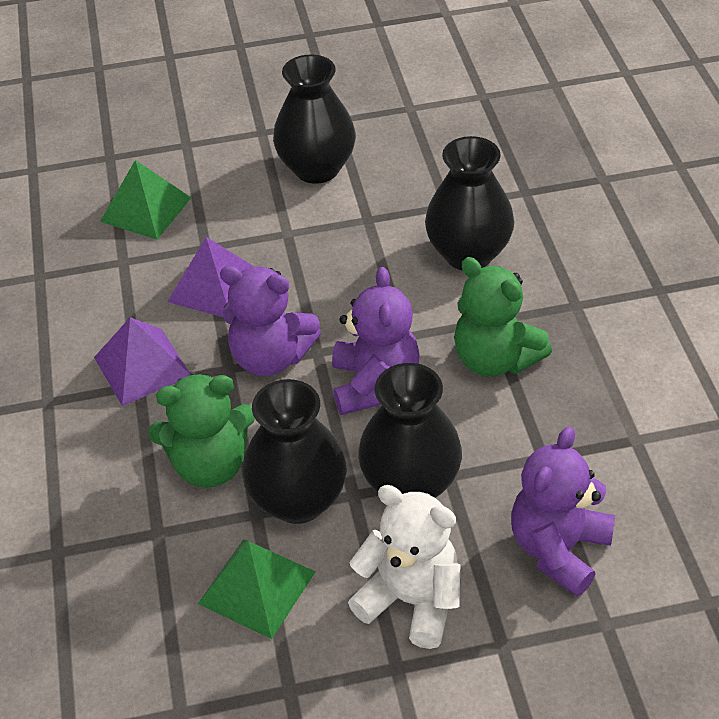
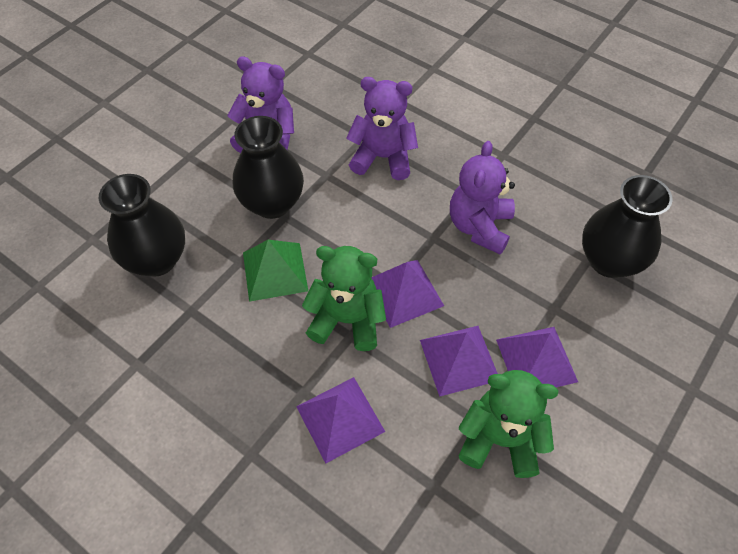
black vase: [242,379,347,524] [273,54,356,184] [358,363,462,498] [425,136,514,271] = 4 -> [99,174,185,277] [233,116,304,219] [582,175,673,278] = 3
green pyramid: [100,160,191,240] [198,539,316,639] = 2 -> [243,240,308,302] = 1
purple pyramid: [94,317,191,406] [167,237,254,317] = 2 -> [296,377,385,464] [371,260,444,328] [420,326,498,397] [496,327,578,387] = 4
white teddy bear: [348,485,460,649] = 1 -> none = 0

